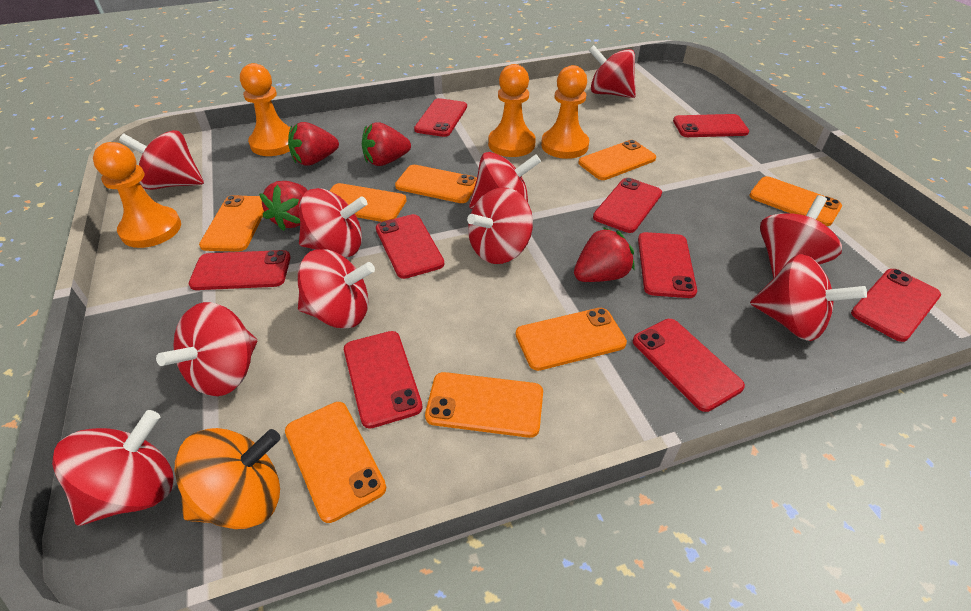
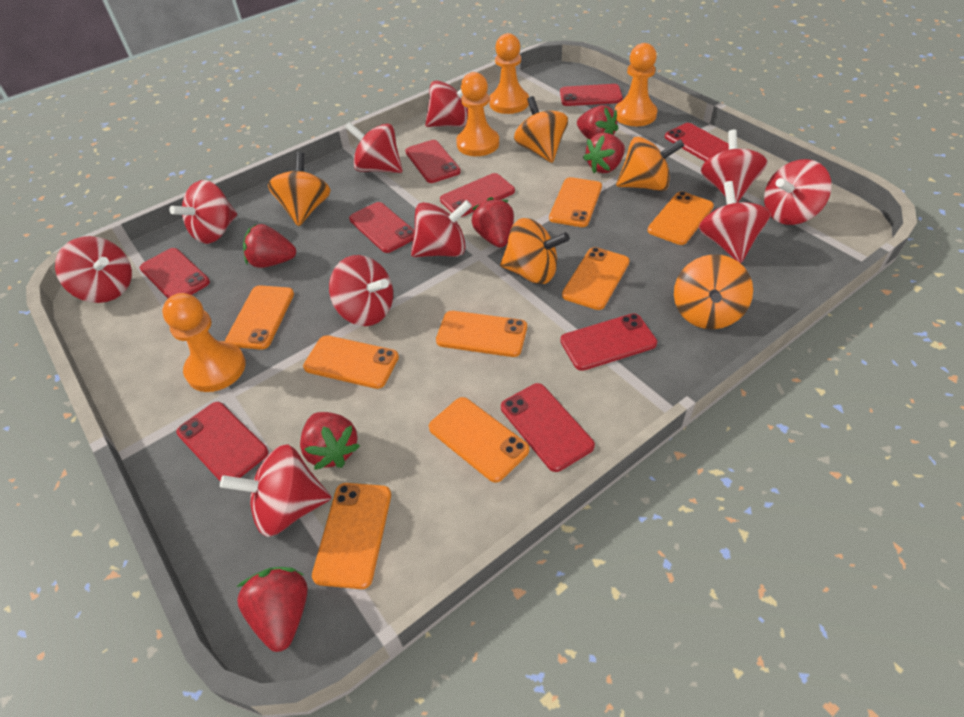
orange spinning top: [175,428,280,529] = 1 -> [268,152,331,226] [500,218,570,284] [514,96,568,163] [616,137,684,191] [674,254,753,329] = 5
red strawberry: [259,181,308,231] [288,122,339,166] [362,122,411,166] [574,227,634,282] = 4 -> [237,567,308,652] [243,224,296,268] [300,412,360,470] [472,197,514,247] [577,105,618,139] [583,133,625,173] = 6

